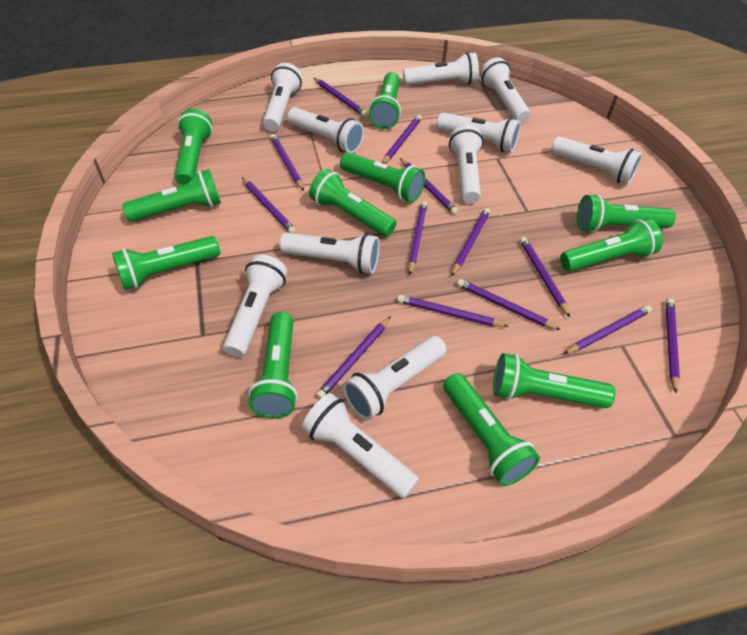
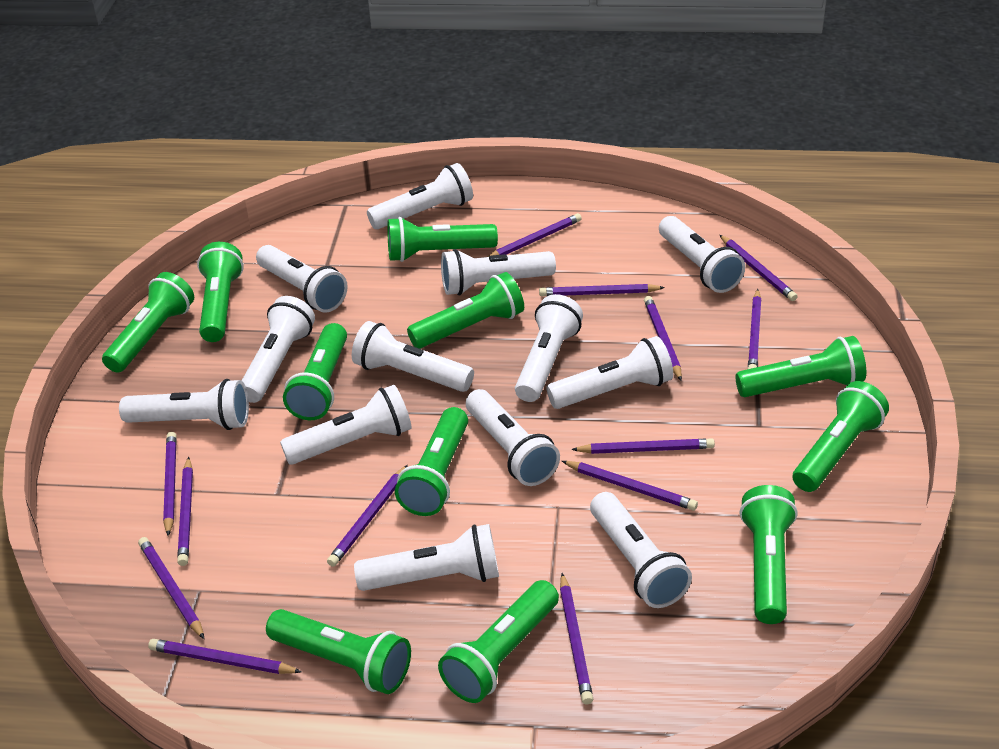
white flashlight: [223,254,287,357] [263,63,302,131] [280,233,380,274] [287,107,364,153] [302,393,419,499] [343,336,446,420] [403,52,479,85] [437,113,521,152] [449,125,483,204] [480,57,530,123] [551,136,642,185] = 11 -> [119,379,249,430] [242,296,315,403] [256,245,348,313] [280,385,412,465] [352,321,474,392] [354,524,499,591] [367,163,473,229] [441,249,556,295] [466,389,560,486] [515,294,583,402] [546,336,673,409] [590,492,692,608] [659,216,745,293] = 13

